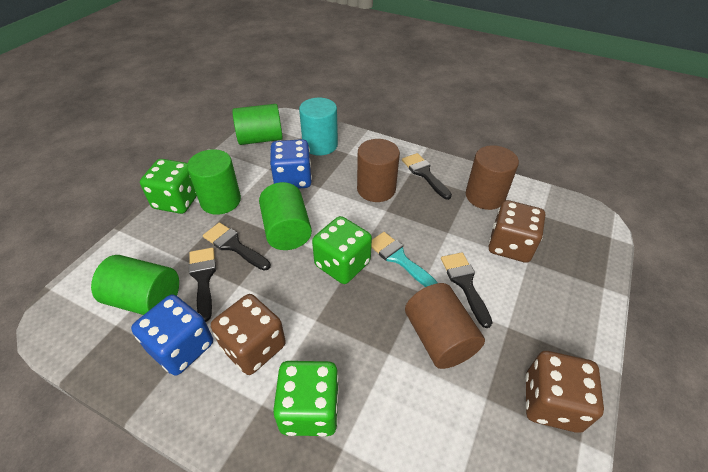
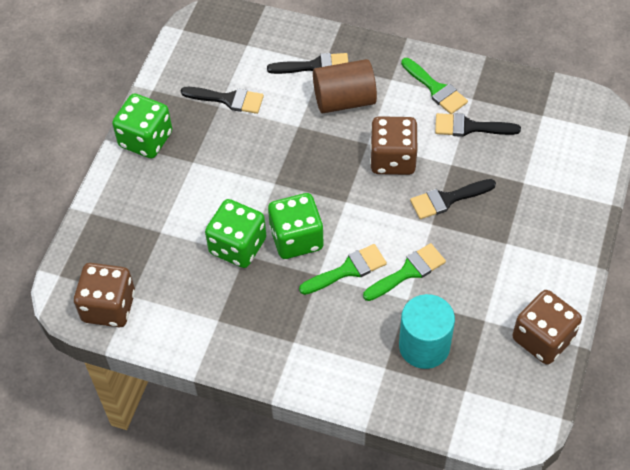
blue dice: [131,294,213,376] [270,139,312,189] = 2 -> none = 0
brown cylinder: [357,139,400,202] [405,283,485,369] [466,145,519,210] = 3 -> [313,59,377,113] = 1
green brush: none = 0 -> [299,244,387,295] [363,243,446,301] [401,58,468,114] = 3
green cylinder: [91,255,179,315] [187,149,241,215] [232,104,283,145] [259,182,312,250] = 4 -> none = 0
turquoise brush: [371,232,438,287] = 1 -> none = 0

